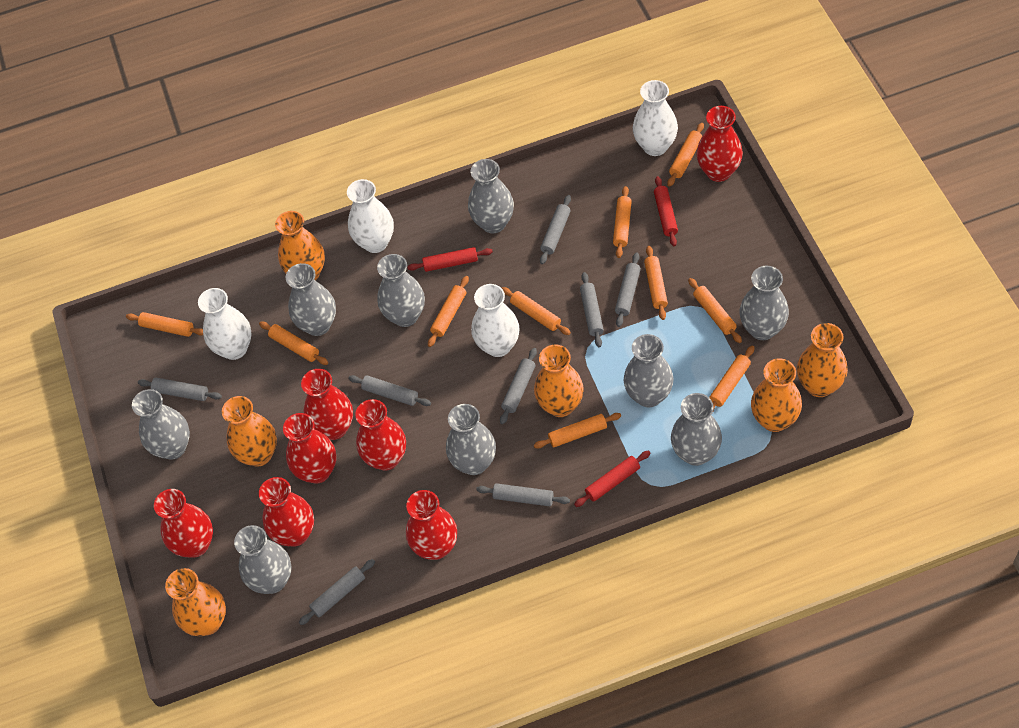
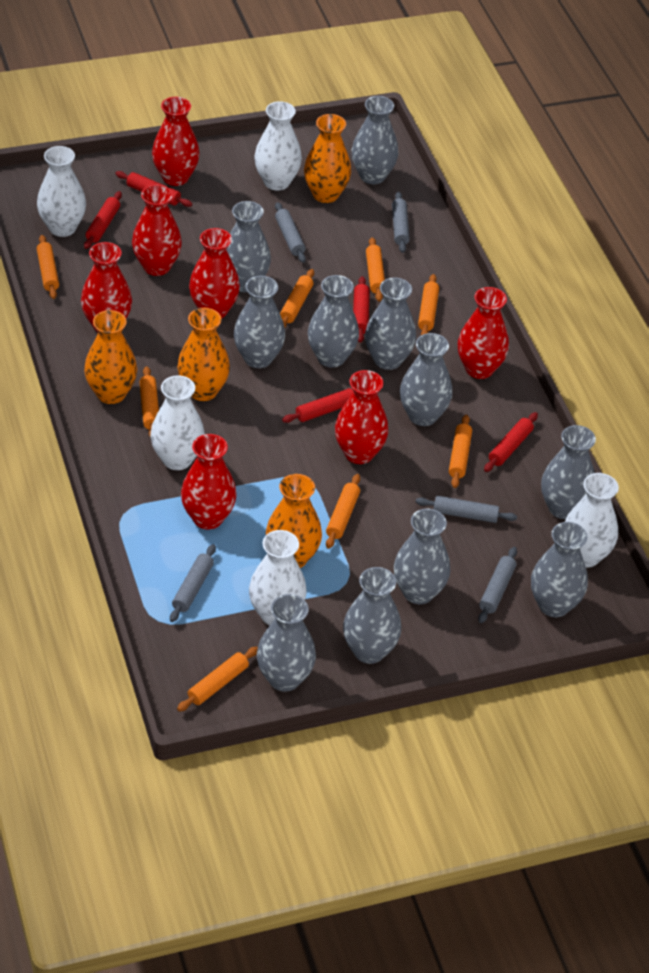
grey rolling pin: [138,378,222,401] [299,559,375,625] [348,375,431,406] [476,483,570,506] [500,348,537,424] [540,195,571,264] [580,272,604,347] [615,252,641,327] = 8 -> [170,544,216,622] [275,202,306,263] [392,192,410,253] [416,496,517,523] [478,547,517,623] = 5
grey vase: [132,389,190,460] [234,525,291,594] [286,263,336,336] [377,254,425,327] [446,404,496,475] [468,159,514,233] [624,334,674,408] [671,393,722,466] [739,266,789,340] = 9 -> [227,201,271,292] [234,276,285,368] [257,594,316,692] [308,275,359,368] [343,567,401,664] [352,96,398,184] [365,277,416,370] [394,509,450,604] [400,333,452,426] [531,522,588,617] [541,425,596,519] = 11
orange rolling pin: [126,312,203,337] [259,322,328,365] [428,276,469,347] [502,287,571,335] [534,413,621,449] [613,186,632,258] [644,246,668,320] [668,123,704,187] [688,278,742,343] [709,346,755,413] = 10 -> [37,235,59,299] [140,367,159,438] [177,646,258,712] [280,269,314,328] [326,474,360,549] [366,237,385,302] [418,274,439,335] [449,415,472,488] = 8
orange vase: [165,568,226,636] [222,396,277,467] [275,211,325,281] [534,344,584,417] [751,358,802,432] [797,323,848,397] = 6 -> [84,310,137,404] [177,308,230,401] [266,474,322,568] [304,114,351,203] = 4
red rolling pin: [407,247,493,272] [574,450,650,507] [654,176,678,246] = 3 -> [84,191,122,249] [115,171,192,207] [282,388,354,423] [353,276,370,343] [484,412,538,472] = 5
white vase: [198,288,252,360] [347,179,394,253] [471,284,519,357] [633,80,678,156] = 4 -> [37,146,86,237] [150,375,205,470] [249,530,307,625] [254,101,302,191] [565,473,619,568] = 5

